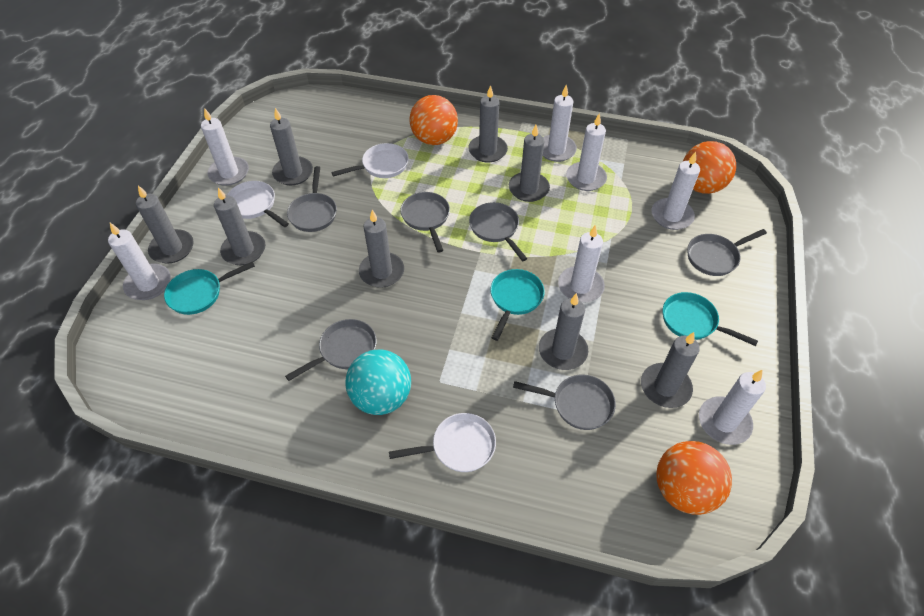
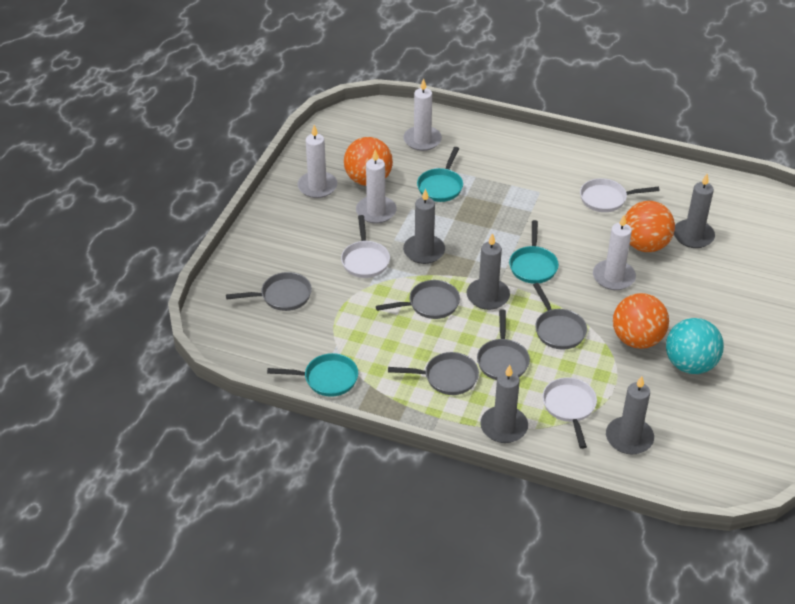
grey candle: [136,185,194,263] [214,187,265,265] [270,108,313,185] [359,210,404,288] [468,85,508,162] [509,125,550,202] [539,293,588,370] [641,332,700,408] = 8 -> [403,188,445,264] [467,233,510,310] [480,365,528,443] [606,376,654,455] [674,174,715,248] = 5
grey pan: [285,319,377,381] [287,166,337,232] [400,192,450,252] [469,202,528,261] [513,374,616,430] [687,229,767,276] = 6 -> [226,272,312,311] [376,280,460,319] [388,352,479,395] [477,309,530,380] [533,283,587,350] = 5
white candle: [108,223,171,300] [201,108,249,186] [543,84,577,162] [558,225,605,303] [566,113,607,191] [652,152,700,230] [699,370,766,445] = 7 -> [298,125,337,198] [356,149,396,224] [403,78,442,151] [593,215,636,290] = 4

